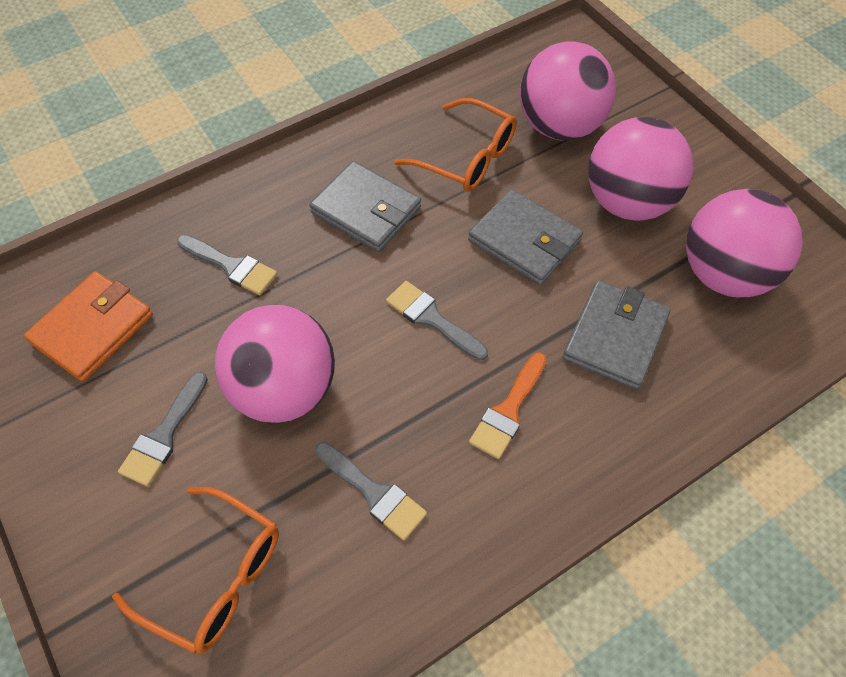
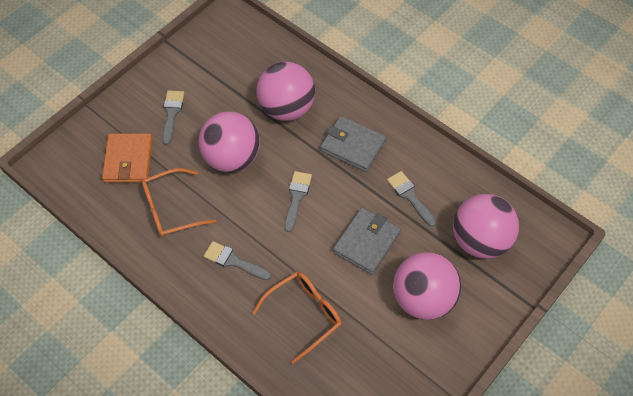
grey wallet: [309,161,421,252] [468,189,583,285] [563,280,671,390] = 3 -> [320,116,387,172] [333,208,401,275] = 2
orange brush: [469,352,546,459] = 1 -> none = 0

